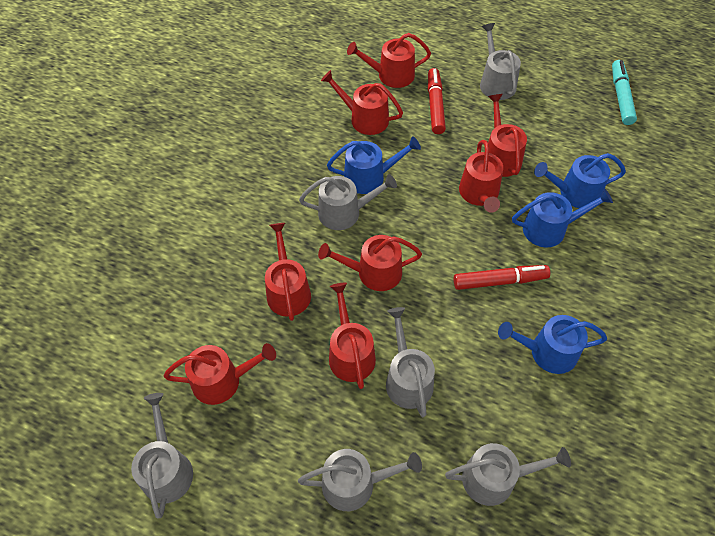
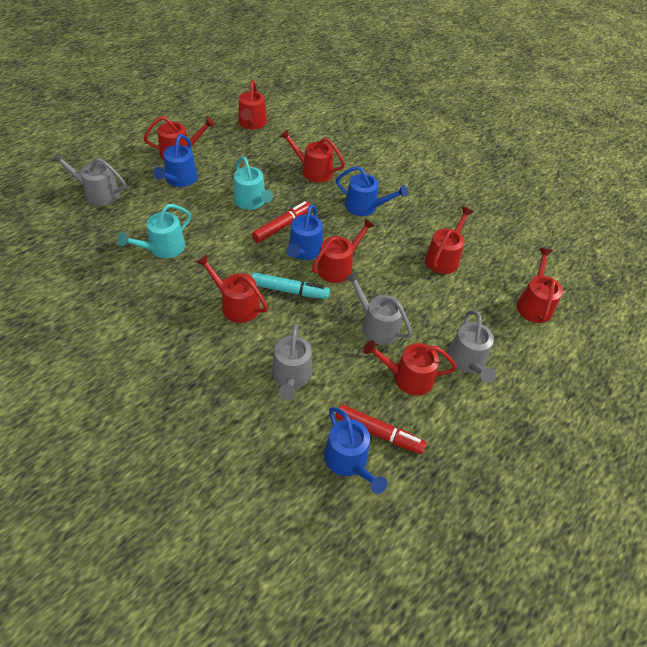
grey watering can: [131,393,193,519] [298,449,422,511] [299,174,397,230] [386,307,435,417] [445,443,571,506] [480,23,521,100] = 6 -> [52,151,126,206] [272,324,312,400] [345,272,412,345] [448,311,496,383] = 4
turquoise watering can: none = 0 -> [117,204,191,258] [234,156,273,210] = 2

